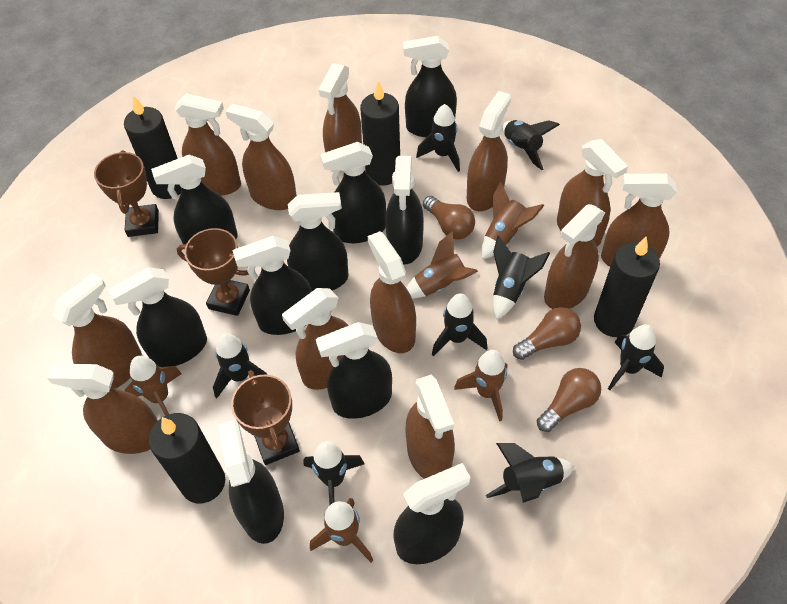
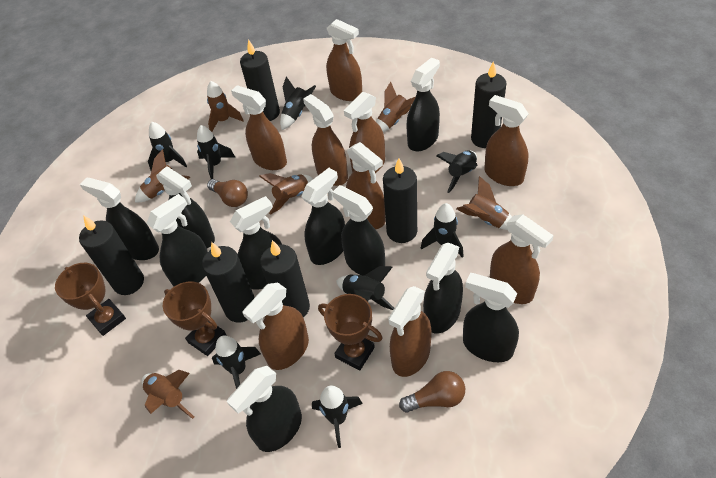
black candle: [124,95,181,199] [148,413,225,503] [360,81,400,185] [594,236,660,337] = 4 -> [79,215,144,295] [202,242,255,323] [240,39,280,121] [260,240,310,318] [383,158,417,243] [471,61,507,148] = 6
brown light bulb: [423,196,475,240] [513,307,581,360] [537,368,601,432] = 3 -> [207,179,248,207] [399,371,465,413] = 2
brown rocket: [125,356,182,416] [310,498,373,562] [406,231,478,298] [454,350,507,421] [482,181,544,259] = 5 -> [135,150,190,202] [142,370,194,419] [207,81,244,132] [259,173,313,215] [376,82,415,133] [456,176,512,230] = 6
brown spray bottle: [47,364,158,454] [52,273,142,389] [174,93,241,196] [225,104,297,210] [282,288,349,390] [318,63,362,152] [368,231,416,353] [405,374,455,479] [467,91,511,211] [544,204,605,309] [557,139,628,247] [601,174,677,267] = 12 -> [231,85,287,170] [242,283,309,370] [303,94,348,186] [326,19,362,101] [344,92,385,173] [346,142,385,229] [388,286,432,377] [484,95,529,186] [489,214,554,304] = 9

